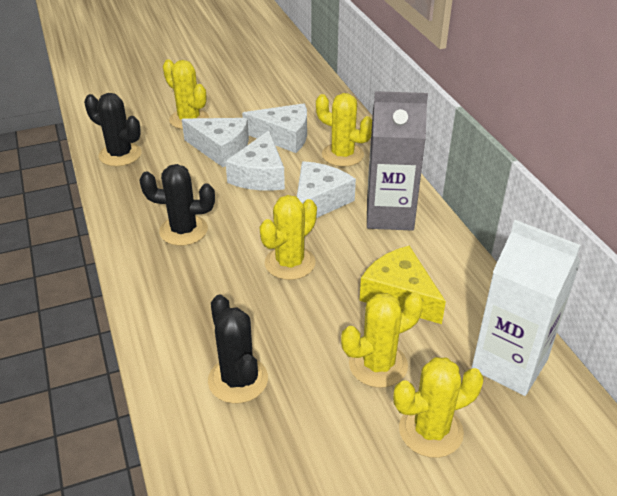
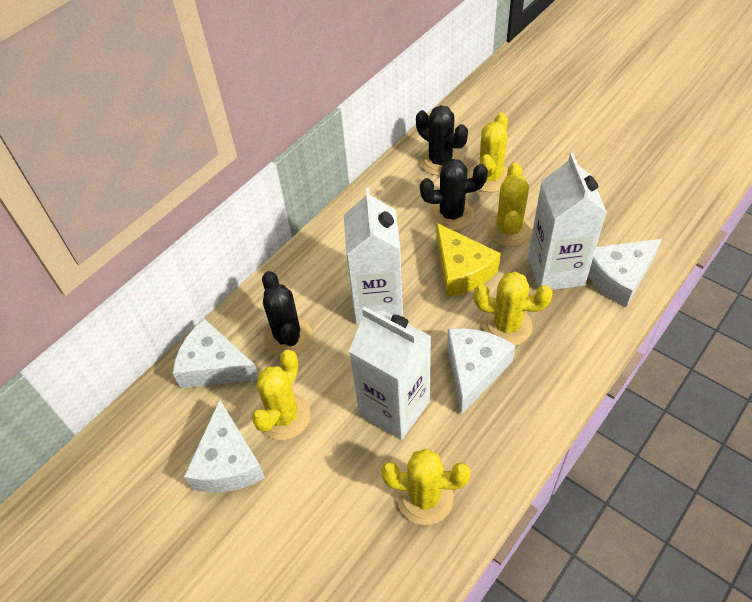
grey carton: [367,91,428,231] = 1 -> none = 0
white carton: [471,220,580,396] = 1 -> [344,188,403,324] [349,306,431,440] [528,153,607,290] = 3

